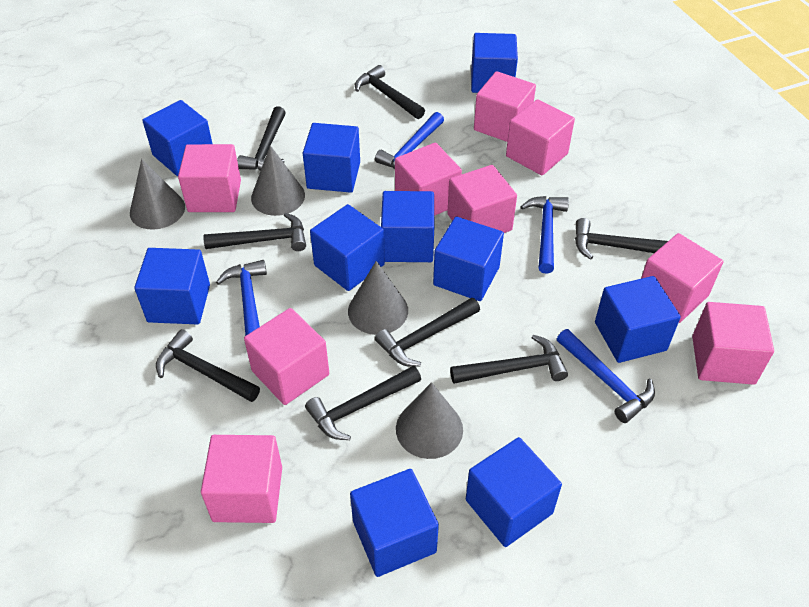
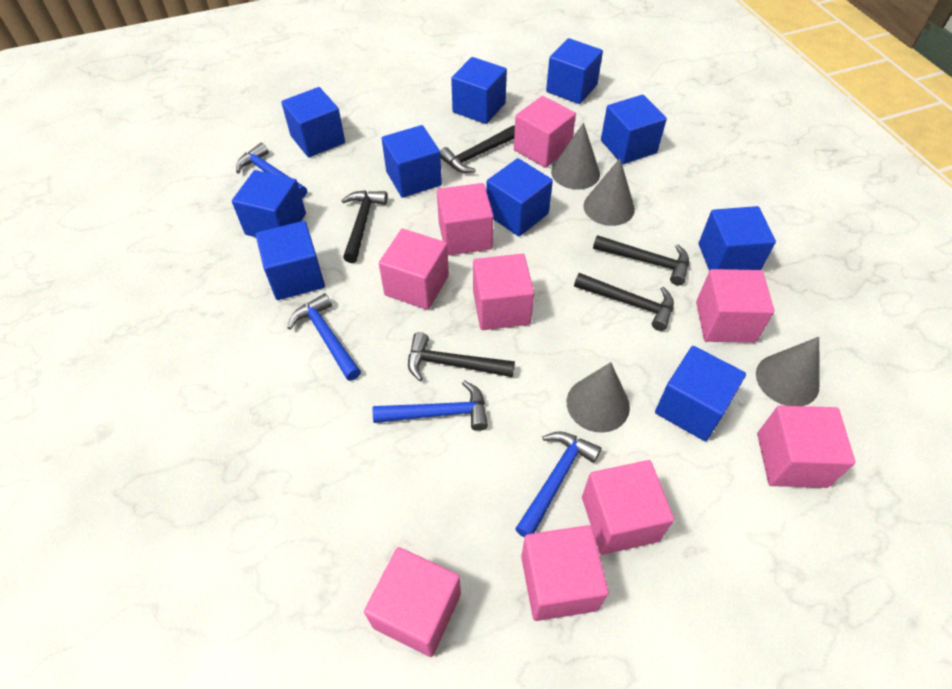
black hammer: [156,329,260,402] [203,213,306,251] [237,106,286,171] [305,366,421,440] [355,65,425,119] [375,298,480,367] [450,335,568,384] [575,218,668,260] = 8 -> [341,190,387,263] [408,332,515,381] [440,125,515,173] [574,273,674,331] [593,235,689,285] = 5

